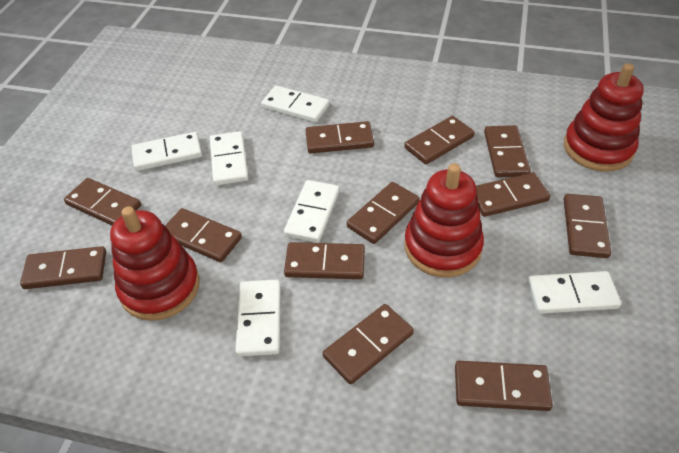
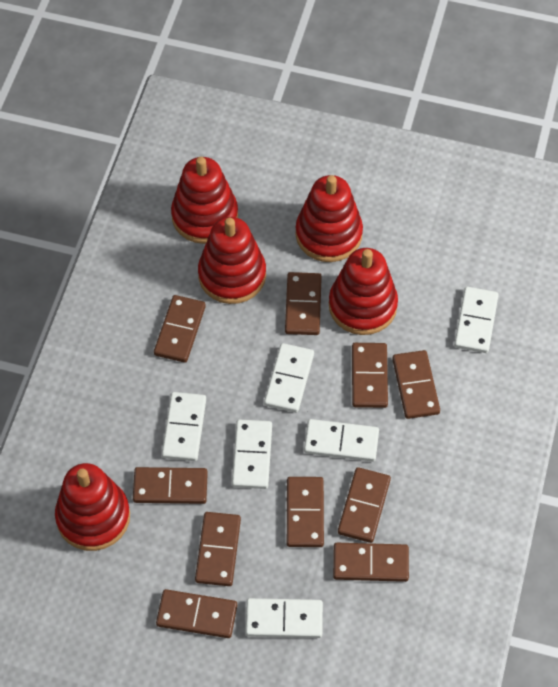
brown domino: [20,246,106,289] [64,178,141,225] [165,208,242,262] [284,242,365,279] [306,121,374,153] [323,304,414,384] [347,182,420,244] [404,116,475,164] [455,361,553,411] [476,172,550,217] [484,125,531,177] [564,194,611,258] = 12 -> [133,467,208,504] [154,295,206,363] [156,589,237,638] [195,512,241,586] [285,272,322,335] [287,477,324,547] [333,543,409,582] [338,467,391,543] [352,343,388,408] [392,350,440,419] = 10
red stacking toy: [110,206,200,321] [404,163,484,277] [564,63,644,171] = 3 -> [55,463,130,551] [171,157,238,244] [198,217,266,304] [295,175,363,262] [329,248,398,335] = 5

